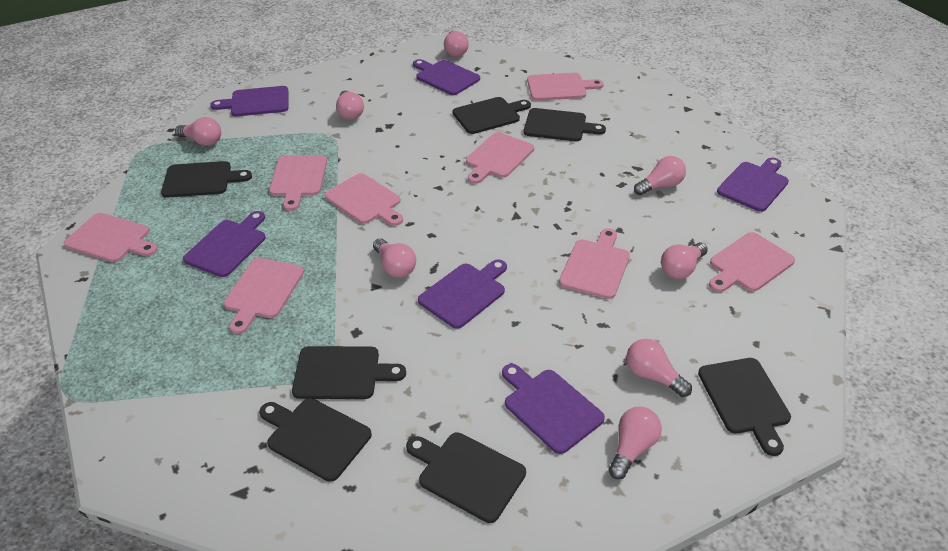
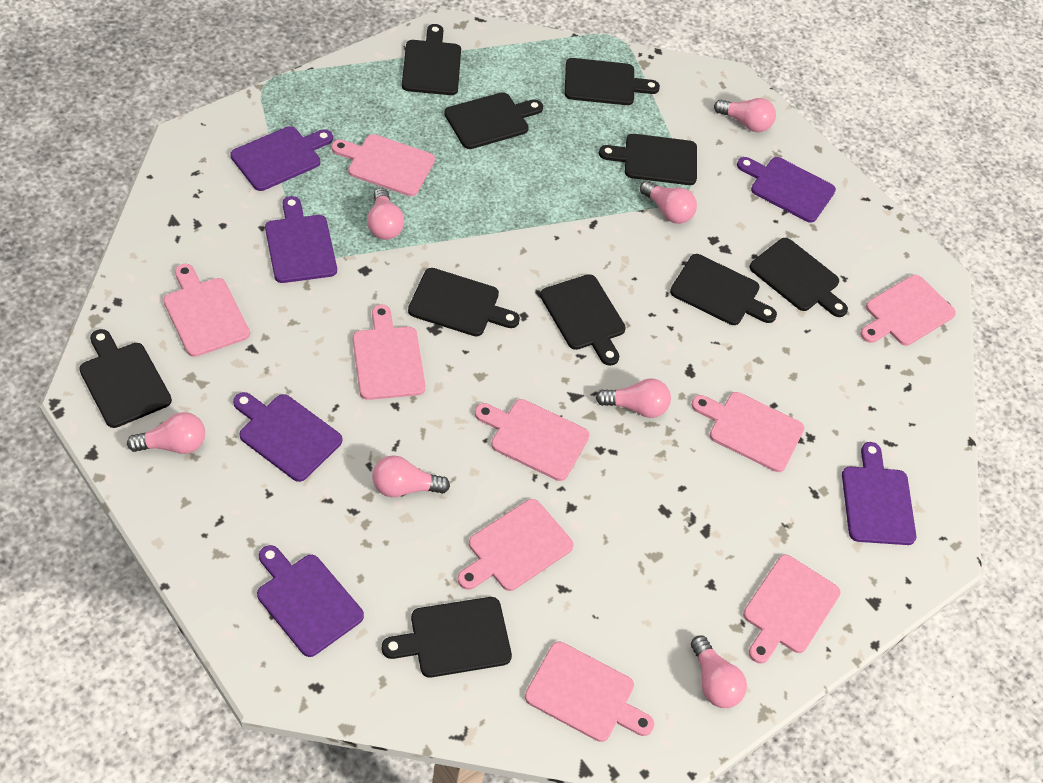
black cutting board: [161,161,252,198] [259,398,372,482] [292,346,406,399] [406,433,526,523] [452,97,531,134] [524,108,606,141] [698,358,791,456] = 7 -> [79,329,172,428] [382,597,512,678] [402,24,461,95] [408,268,520,336] [444,92,543,149] [540,274,626,366] [565,58,660,105] [599,134,697,185] [670,254,777,325] [750,238,848,317] = 10
pink cutting board: [64,213,158,262] [223,258,304,334] [269,155,327,211] [325,173,403,226] [466,132,534,184] [527,73,604,101] [559,228,630,299] [709,232,795,292] = 8 -> [163,264,250,357] [332,134,435,196] [353,305,426,400] [458,499,574,591] [475,399,590,481] [525,641,654,742] [691,392,804,472] [743,555,841,664] [860,275,956,346] = 9
pink light bulb: [175,117,221,146] [336,90,364,120] [373,238,416,278] [444,31,469,57] [609,407,662,479] [626,339,692,397] [634,156,686,195] [661,242,708,279] = 8 -> [127,412,205,454] [367,188,404,240] [372,455,450,497] [596,378,671,418] [640,181,697,224] [691,636,747,708] [714,98,776,132] = 7

